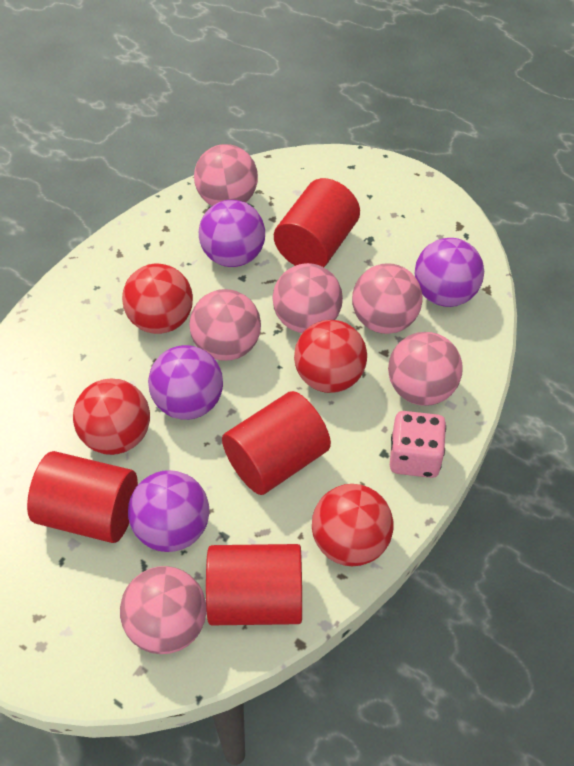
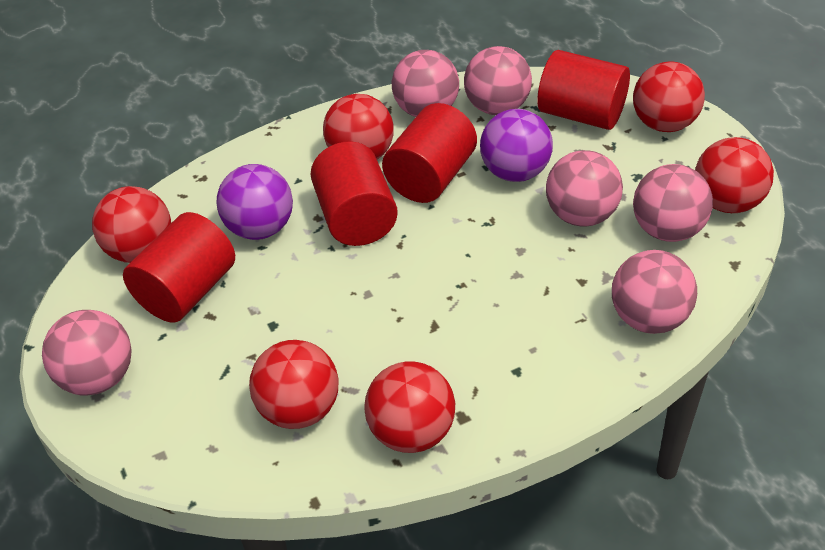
pink dice: [390,411,446,478] = 1 -> none = 0
purple ball: [128,470,210,552] [148,345,223,420] [199,200,265,267] [415,238,484,307] = 4 -> [217,164,293,240] [480,109,553,182] = 2
red ball: [73,379,150,455] [122,264,193,334] [294,320,367,393] [312,484,394,566] = 4 -> [92,186,171,263] [249,340,339,429] [323,94,394,160] [365,361,455,453] [633,62,705,132] [695,137,774,213] = 6

